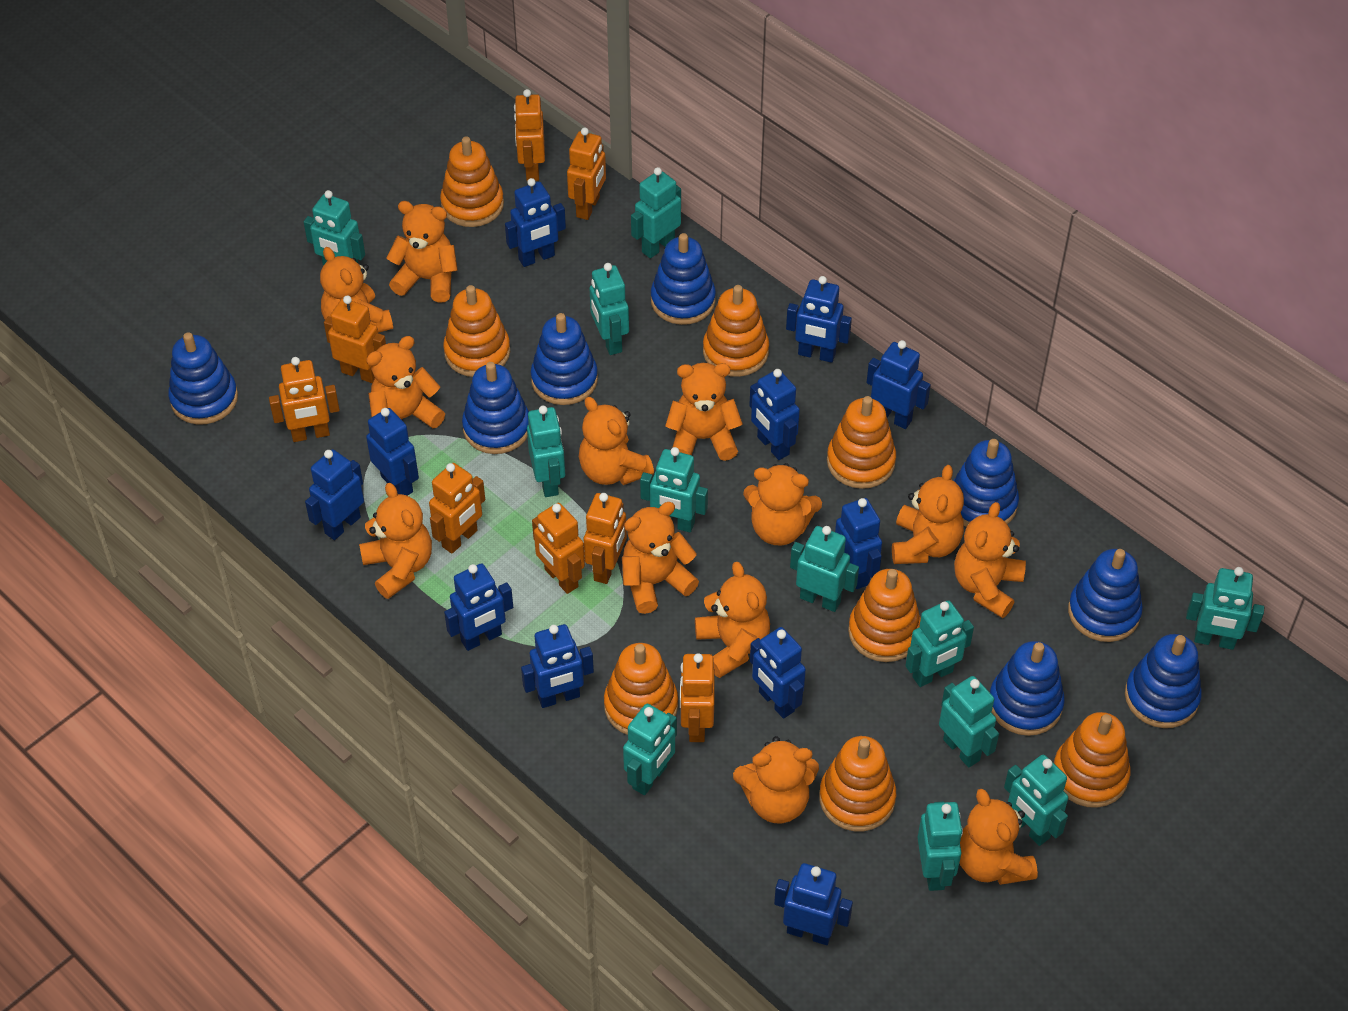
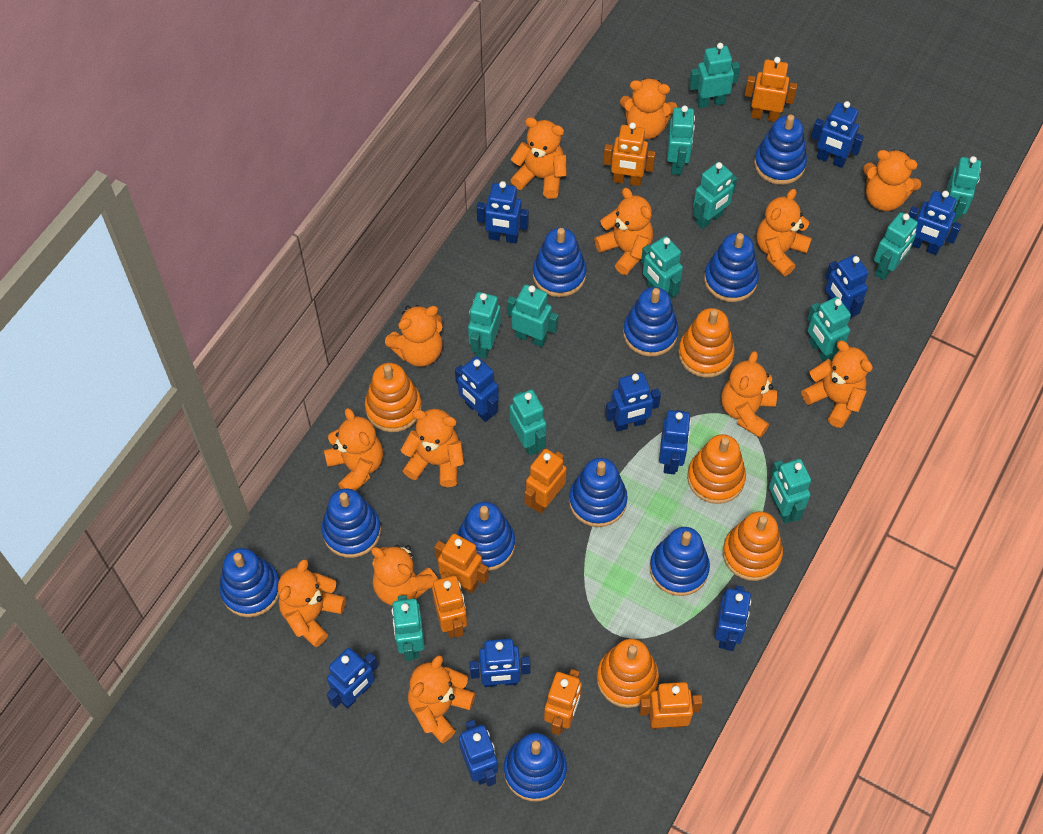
blue stacking toy: [168,332,238,425] [462,362,529,454] [531,313,598,405] [651,233,716,325] [953,439,1019,527] [990,641,1065,736] [1068,549,1143,642] [1125,634,1202,728] = 8 -> [219,548,279,617] [322,488,381,558] [457,502,515,571] [504,733,567,801] [533,228,587,297] [569,458,628,527] [623,287,679,356] [650,527,710,596] [704,233,759,302] [754,114,807,185] = 10
orange robot: [269,357,340,442] [324,296,386,383] [429,463,485,554] [514,89,545,181] [532,503,585,594] [567,127,606,220] [584,493,627,584] [680,653,715,742] = 8 -> [432,573,467,638] [434,534,489,593] [524,449,567,514] [544,669,582,735] [603,122,656,186] [639,682,703,729] [745,57,797,122] = 7
orange stacking toy: [440,136,504,227] [443,285,510,377] [604,643,678,735] [703,285,769,377] [819,736,896,832] [827,396,896,489] [848,569,921,662] [1054,712,1130,808] = 8 -> [365,363,422,432] [597,639,659,708] [678,308,735,378] [687,434,746,504] [723,511,783,581] = 5

